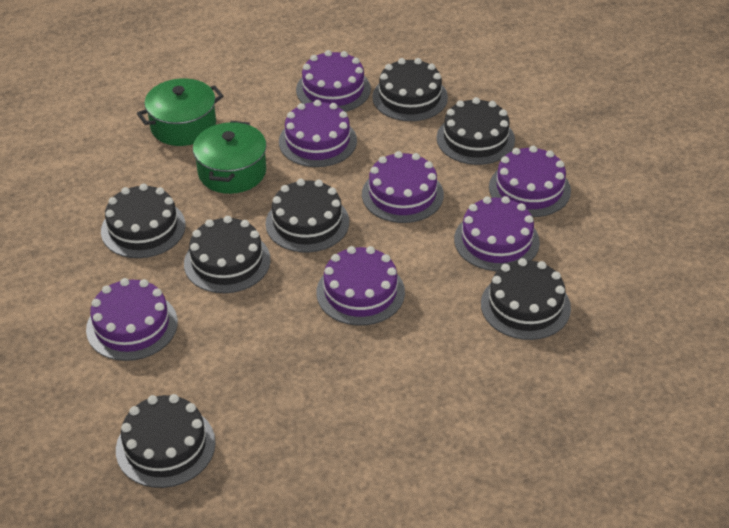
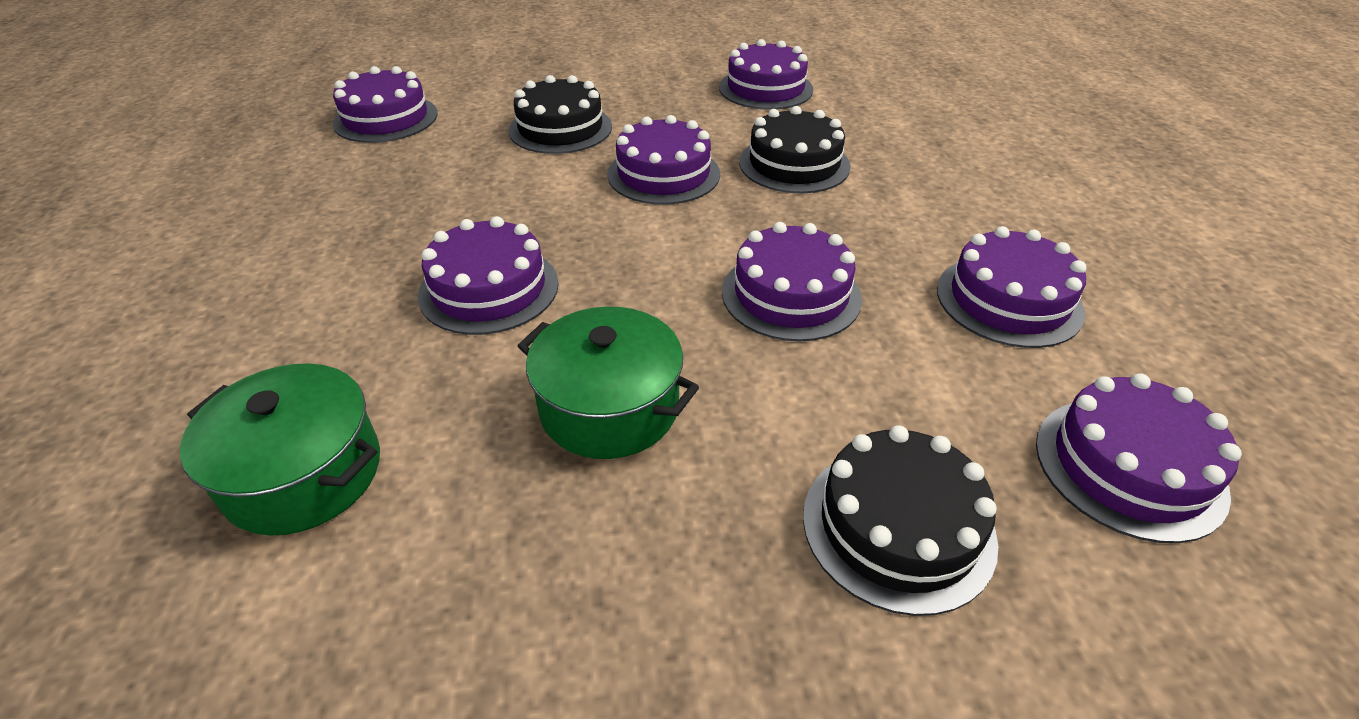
black cake: [101,183,186,258] [116,394,216,488] [184,216,271,293] [266,179,349,252] [372,58,448,121] [437,97,515,165] [481,258,571,340] = 7 -> [509,75,612,154] [739,106,851,193] [803,425,998,616] = 3

